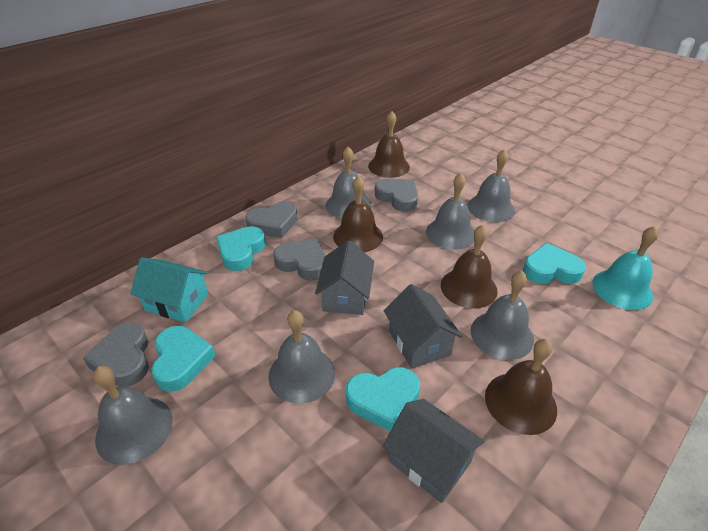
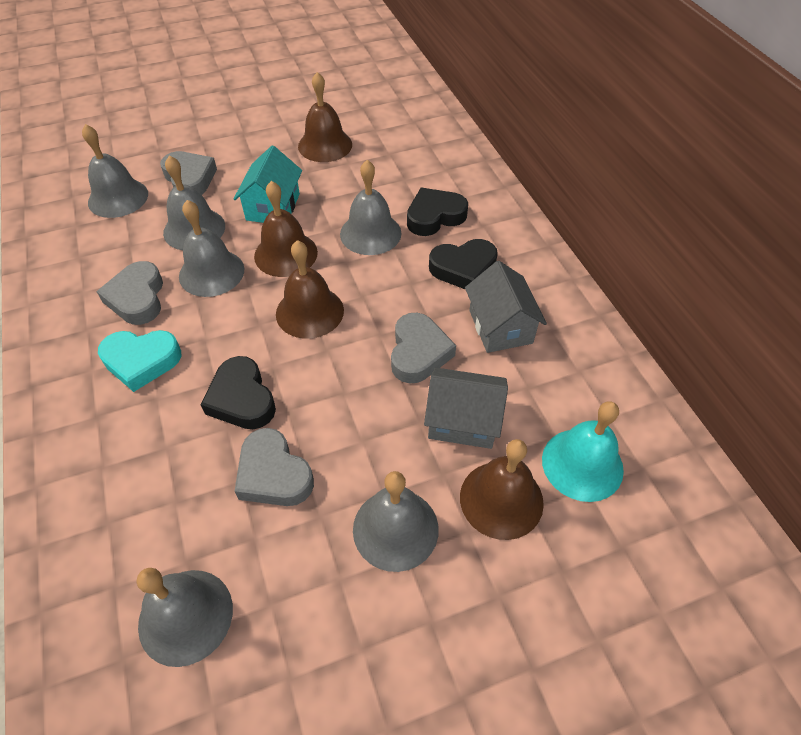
black heart: none = 0 -> [200,356,276,429] [407,188,468,236] [429,239,498,290] = 3
grey house: [315,240,374,315] [383,399,485,503] [384,284,463,369] = 3 -> [424,368,508,449] [465,261,547,353] = 2
turquoise heart: [151,326,216,391] [216,226,266,271] [346,367,420,431] [523,243,586,284] = 4 -> [98,330,181,392] = 1

